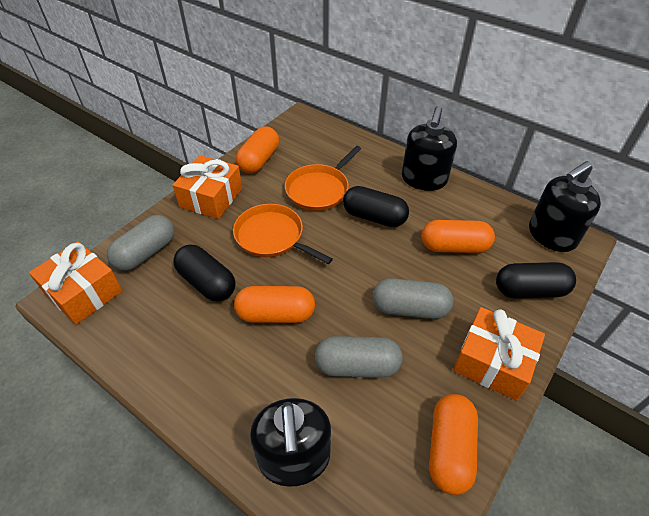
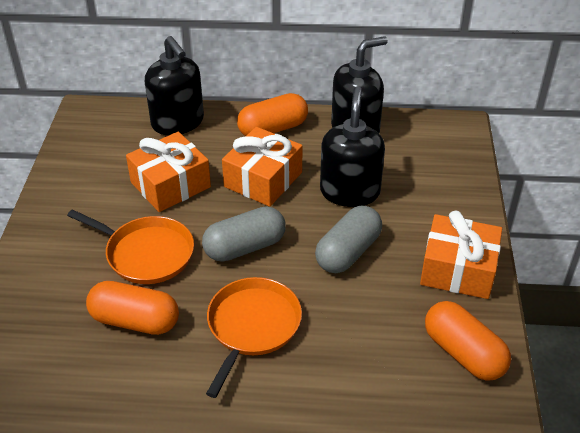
black capsule: [173,244,235,301] [343,186,409,227] [496,262,576,299] = 3 -> none = 0
grey capsule: [107,215,174,271] [315,336,403,378] [373,278,453,319] = 3 -> [202,206,286,262] [315,206,382,273] = 2
orange capsule: [234,286,315,323] [236,126,279,174] [422,220,495,253] [429,394,478,495] = 4 -> [86,281,179,335] [237,93,308,136] [425,301,511,381] = 3

